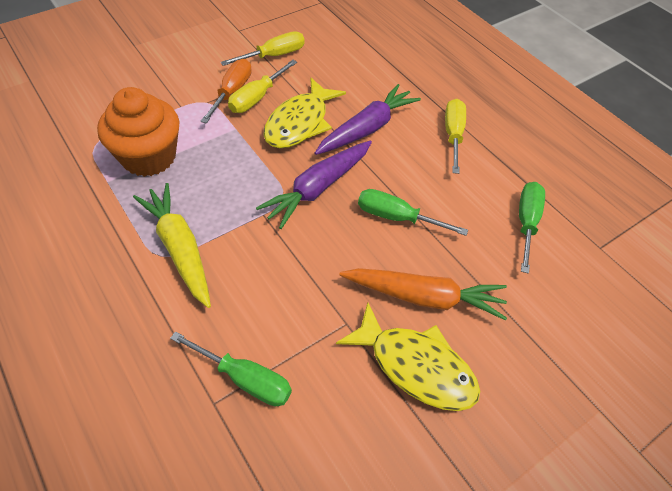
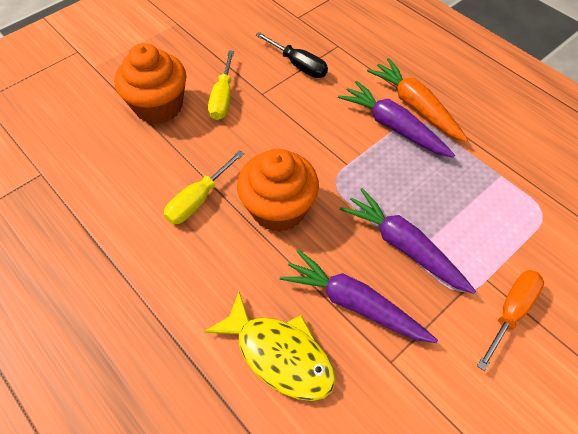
black screwdriver: none = 0 -> [256,32,328,78] = 1
green screwdriver: [170,332,292,406] [358,189,468,236] [519,182,545,273] = 3 -> none = 0
orange cupcake: [97,87,180,177] = 1 -> [115,43,187,124] [237,149,319,232] = 2
purple carrot: [256,140,372,229] [315,84,421,155] = 2 -> [280,249,438,343] [338,81,455,158] [340,188,476,294] = 3
yellow carrot: [133,183,211,308] = 1 -> none = 0
yellow fish: [263,78,346,148] [336,302,480,411] = 2 -> [204,292,336,401] = 1
yellow screwdriver: [220,32,305,66] [228,60,297,113] [445,99,466,174] = 3 -> [164,150,244,224] [208,50,234,120] = 2

